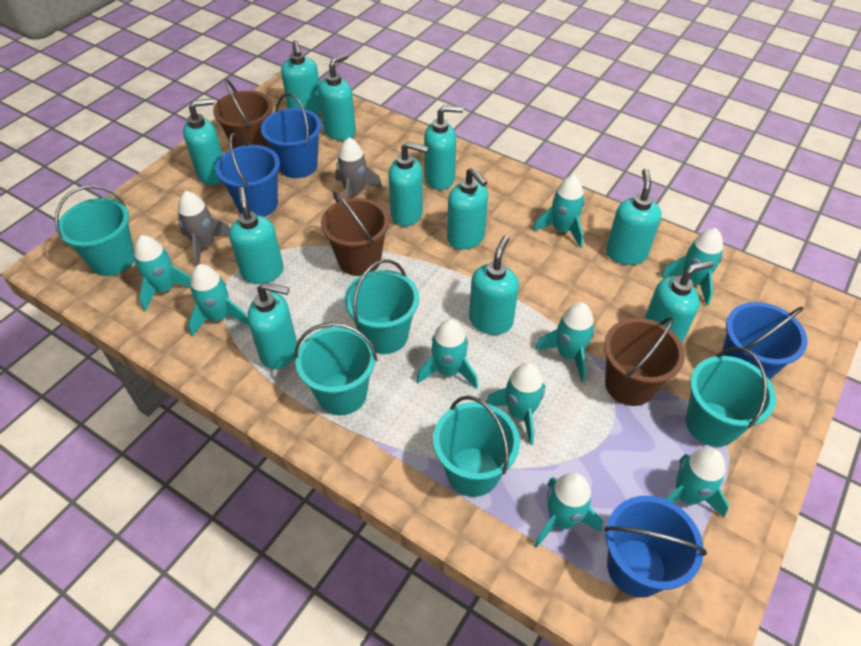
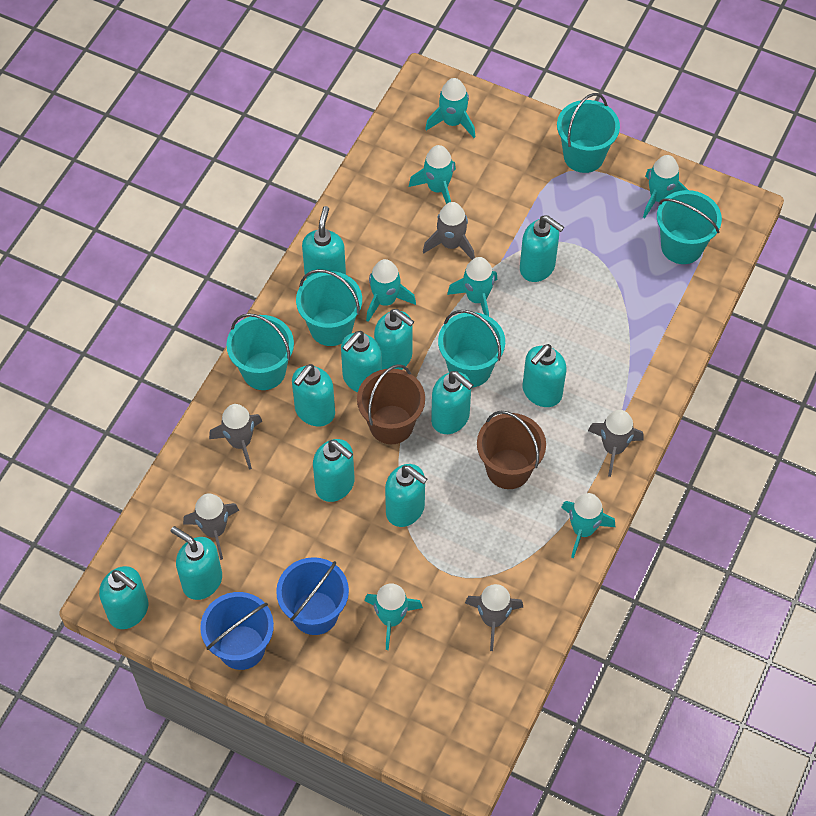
blue bucket: [215,133,280,217] [261,93,322,178] [604,496,707,598] [722,302,808,380] = 4 -> [200,592,274,670] [276,557,349,635] = 2
brown bucket: [213,79,273,149] [321,192,390,276] [604,317,685,406] = 3 -> [357,364,425,444] [477,411,546,489] = 2
grey rocket: [178,191,230,266] [335,138,382,200] = 2 -> [183,494,239,560] [209,404,262,470] [423,202,475,260] [465,584,523,651] [588,410,644,477] = 5
turquoise rocket: [134,235,191,311] [188,264,249,337] [416,319,478,389] [486,363,545,445] [533,175,585,248] [534,473,603,548] [535,302,595,382] [660,228,723,305] [665,448,729,517] = 9 -> [365,583,423,650] [366,259,416,322] [409,145,456,204] [425,78,475,138] [447,257,497,316] [561,493,615,558] [643,155,688,218] = 7

